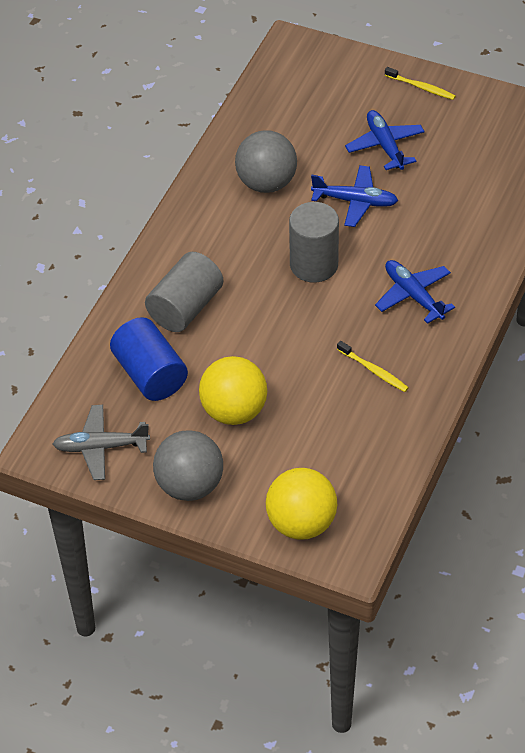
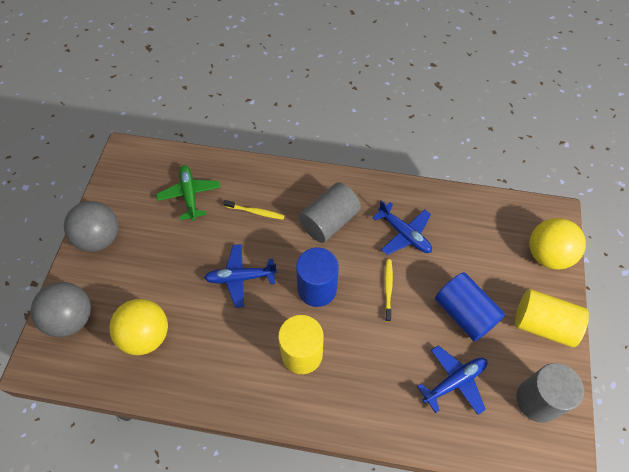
blue cylinder: [110,317,188,401] = 1 -> [296,248,339,307] [435,272,505,341] = 2
green plane: none = 0 -> [156,165,221,221] = 1
grey plane: [53,405,150,480] = 1 -> none = 0
yellow cylinder: none = 0 -> [278,315,324,374] [515,289,589,347] = 2

